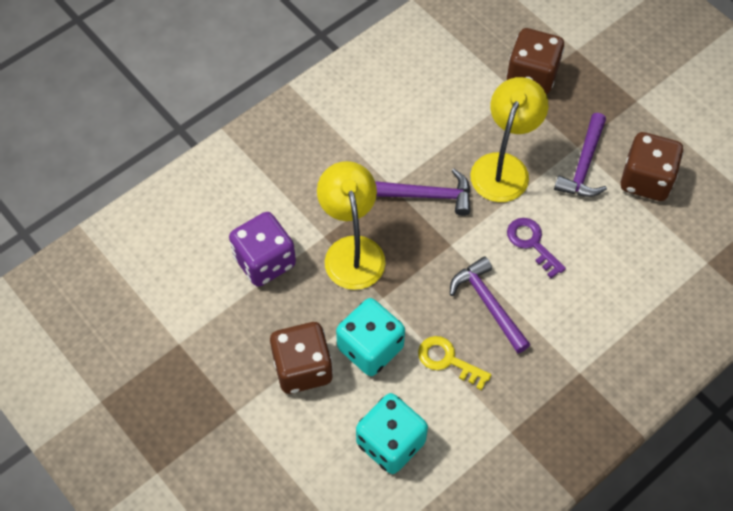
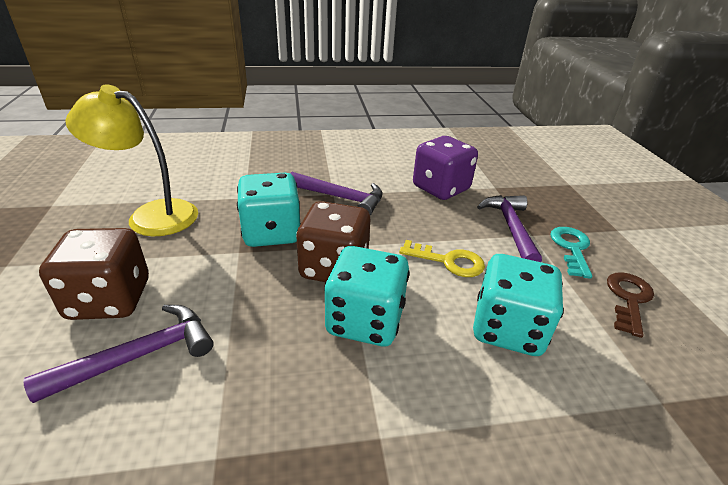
brown dice: [270,322,333,394] [507,28,564,94] [621,132,683,201] = 3 -> [39,228,149,320] [296,201,371,282] = 2
brown key: none = 0 -> [607,272,654,338] = 1
purple key: [507,218,566,278] = 1 -> none = 0
turquoise dice: [336,298,405,376] [356,393,428,474] = 2 -> [237,173,301,247] [324,246,410,346] [473,254,564,356] = 3
turquoise key: none = 0 -> [550,227,593,279] = 1
yellow lamp: [317,161,386,290] [470,77,548,202] = 2 -> [66,84,198,236] = 1

